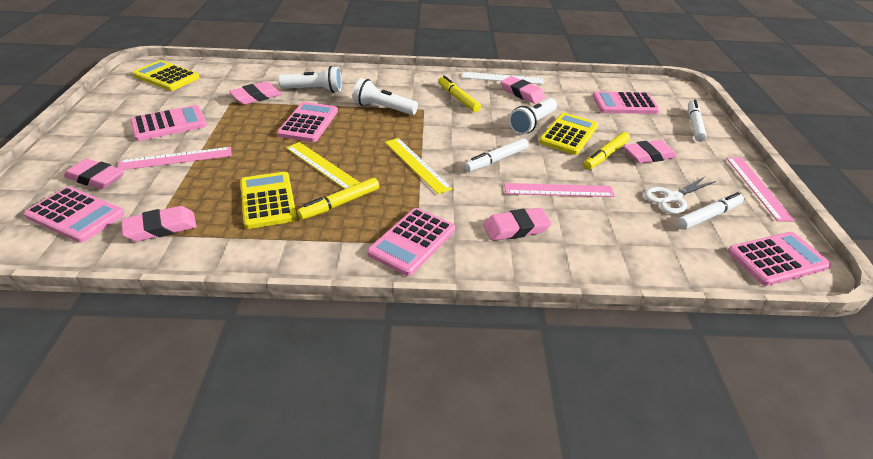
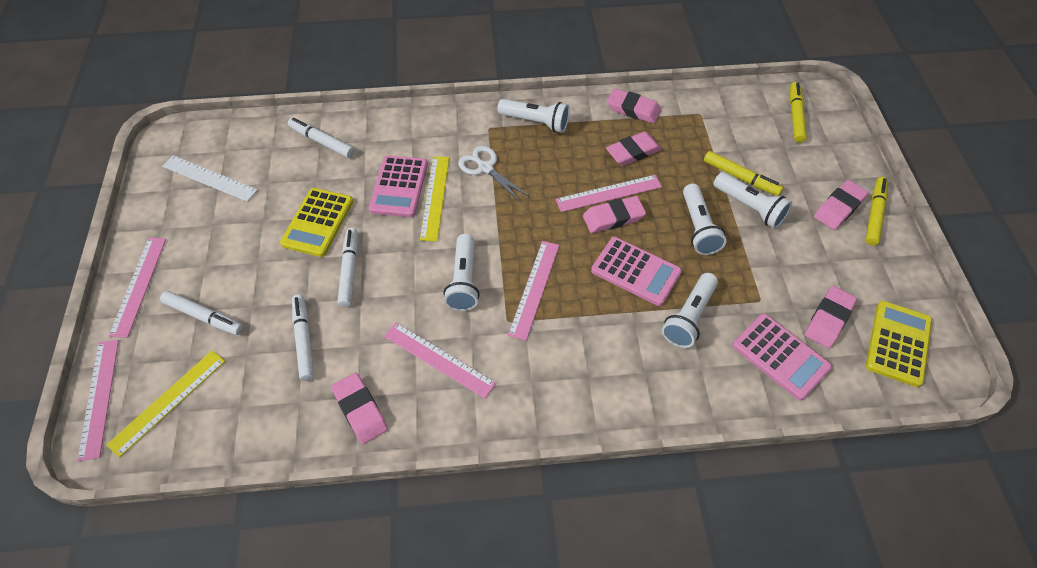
pink calculator: [24,187,125,243] [130,105,207,141] [277,102,338,142] [367,208,455,276] [592,91,660,114] [727,232,831,286] = 6 -> [369,155,428,217] [591,237,682,306] [732,314,832,400] = 3
pink ruler: [118,147,232,170] [504,183,615,197] [726,157,795,221] = 3 -> [77,340,119,461] [109,238,166,338] [384,323,496,399] [508,241,559,341] [555,175,662,212] = 5
white flashlight: [278,66,342,93] [353,78,418,115] [509,98,557,135] = 3 -> [443,234,480,311] [497,99,570,133] [662,273,718,348] [683,184,726,255] [713,172,792,229] = 5
white marker: [464,138,529,172] [677,192,744,230] [688,100,707,142] = 3 -> [160,291,243,335] [288,118,354,158] [292,294,314,381] [337,228,357,307] = 4
yellow calculator: [132,60,200,91] [240,172,297,229] [539,113,598,155] = 3 -> [280,188,353,257] [866,301,932,387] = 2

